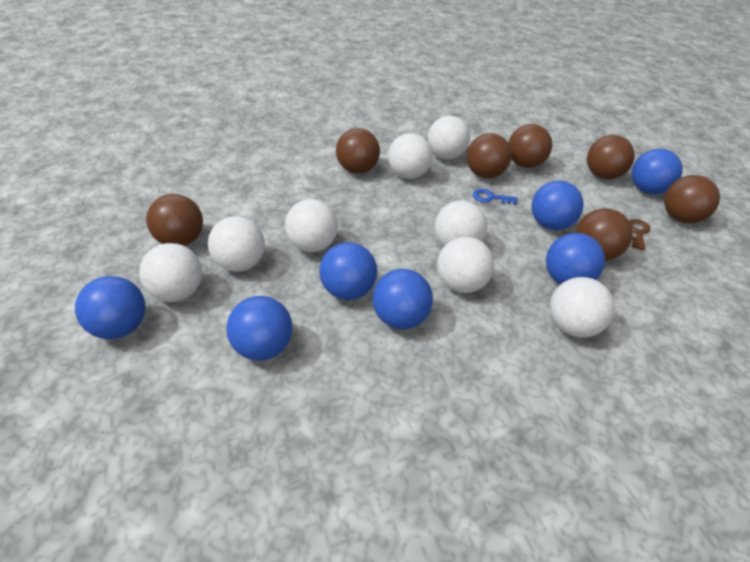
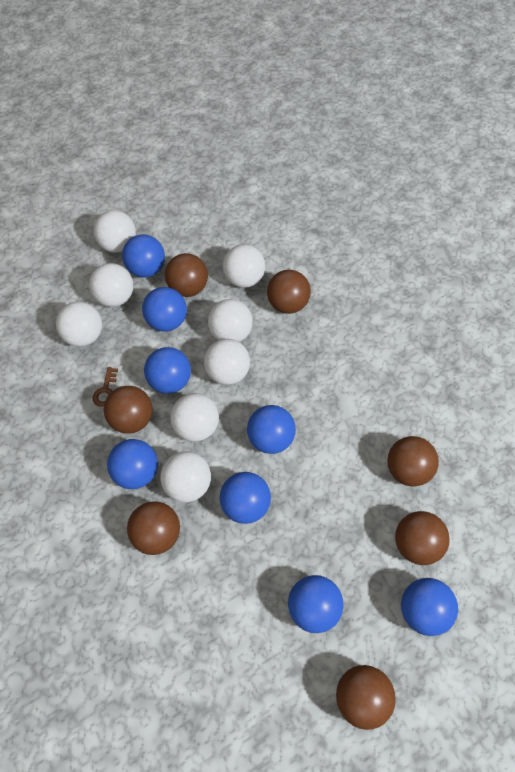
blue ball: [75,276,146,339] [226,296,292,361] [320,242,377,300] [372,269,433,329] [531,181,584,230] [546,233,605,285] [632,149,683,194] = 7 -> [107,439,158,489] [122,235,165,278] [142,287,187,332] [144,347,191,394] [220,472,271,524] [247,405,296,454] [288,575,343,633] [401,578,458,636] = 8
blue key: [473,189,518,205] = 1 -> none = 0

